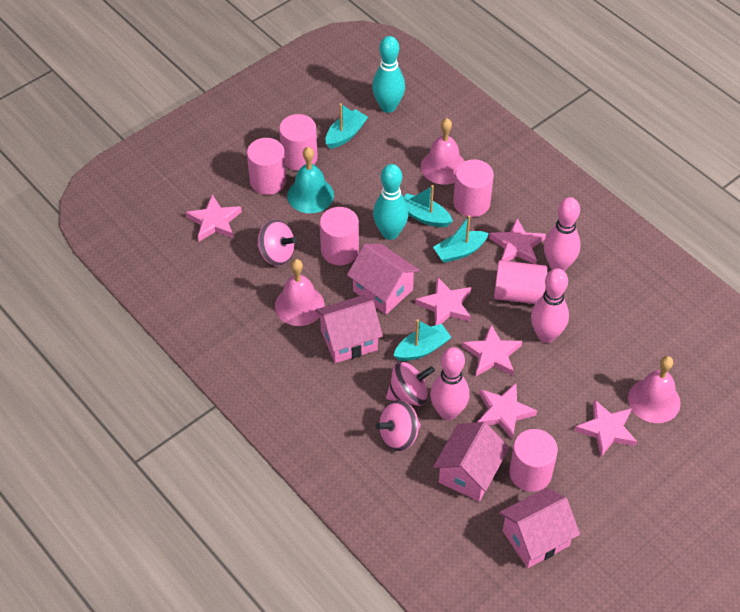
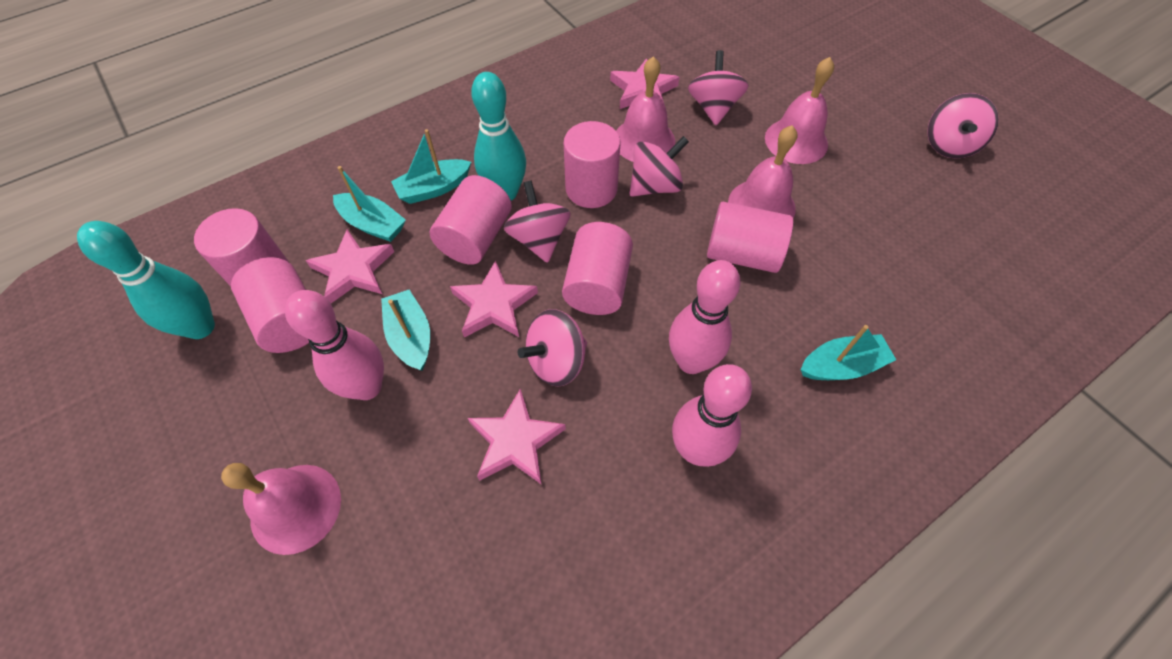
pink bell: [275,259,325,326] [421,118,465,185] [628,356,681,423] = 3 -> [221,463,341,555] [616,56,675,162] [728,125,797,219] [765,57,834,164] = 4
pink house: [315,295,383,363] [347,244,420,315] [433,422,509,501] [499,488,580,568] = 4 -> none = 0
pink spinning top: [257,219,297,266] [376,400,421,451] [386,361,435,406] = 3 -> [504,181,571,263] [517,309,587,387] [629,136,689,197] [688,50,748,125] [927,93,999,159] = 5
pink star: [186,195,242,241] [415,277,471,325] [462,325,522,376] [478,383,537,440] [489,218,546,264] [575,399,637,457] = 6 -> [305,229,394,303] [450,261,538,338] [468,388,566,485] [610,58,679,109] = 4
turquoise bell: [287,147,334,213] = 1 -> none = 0

